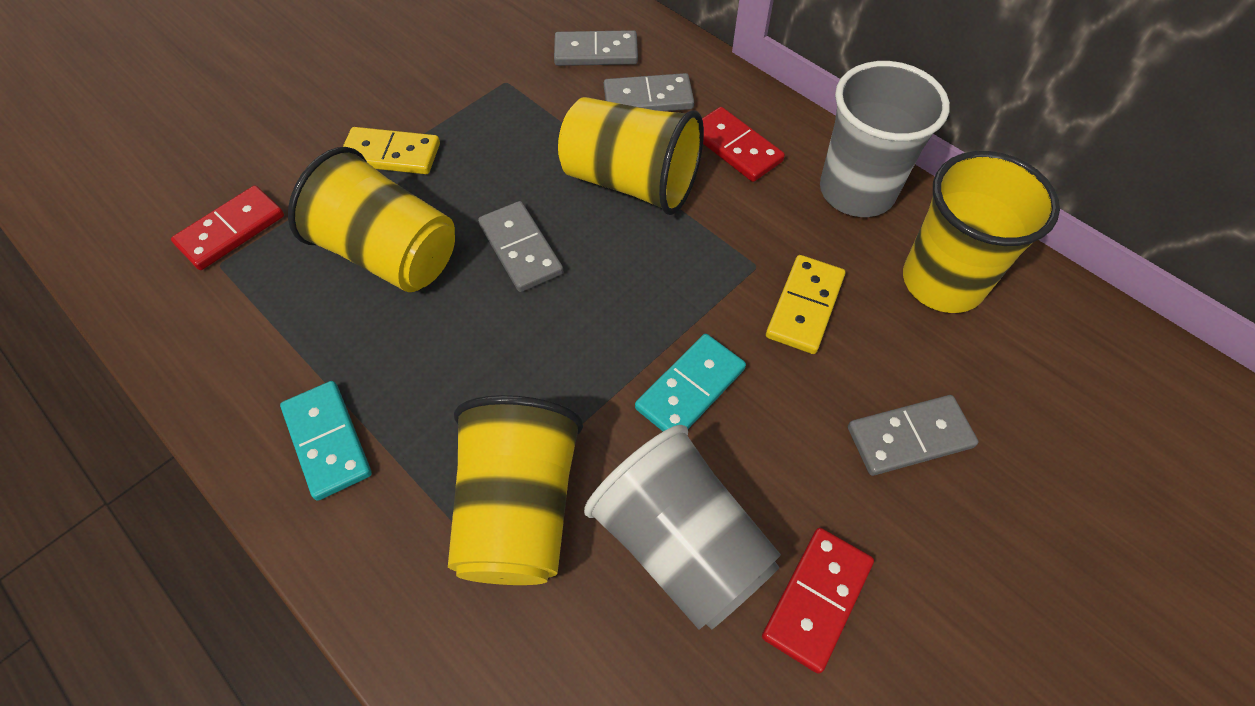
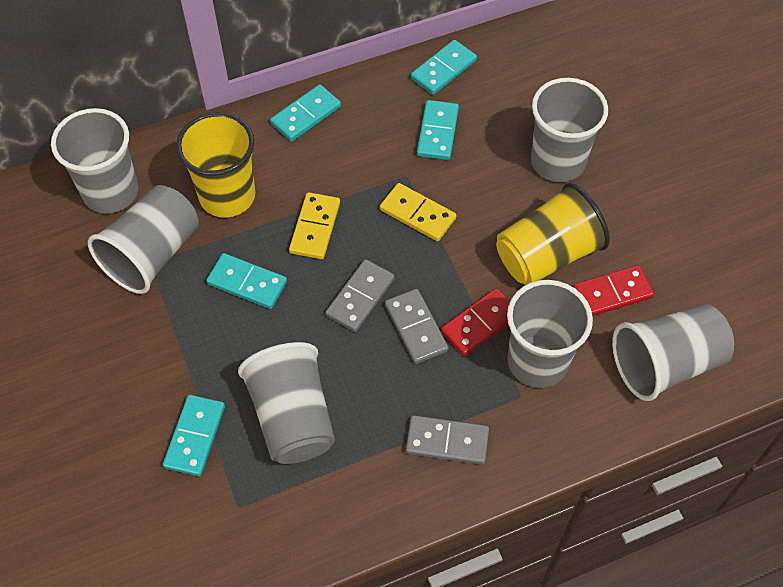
grey cup: [584,425,781,630] [820,61,950,217] = 2 -> [51,108,138,213] [88,185,199,294] [238,342,335,464] [507,280,593,388] [531,78,608,182] [612,304,734,401] = 6
grey domino: [478,201,564,292] [554,30,638,66] [604,73,694,111] [848,395,978,476] = 4 -> [326,259,395,332] [385,289,449,364] [406,415,489,465] = 3
red domino: [171,186,284,270] [702,107,785,182] [762,528,874,674] = 3 -> [441,288,510,356] [573,265,654,316] = 2
turquoise domino: [280,381,372,501] [635,334,746,431] = 2 -> [163,395,225,476] [206,253,287,309] [270,84,341,141] [411,40,477,95] [417,100,459,160] = 5
yellow cup: [288,147,455,292] [448,395,583,585] [558,97,704,215] [903,151,1060,313] = 4 -> [176,112,255,218] [496,183,610,285] = 2

